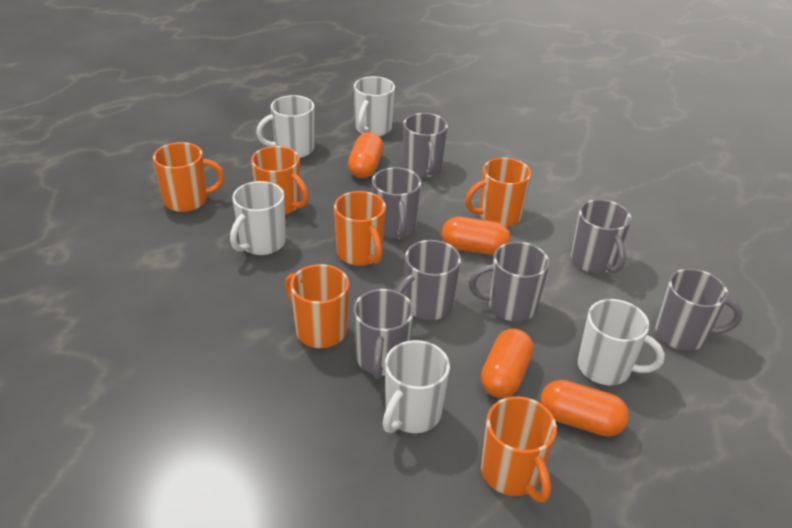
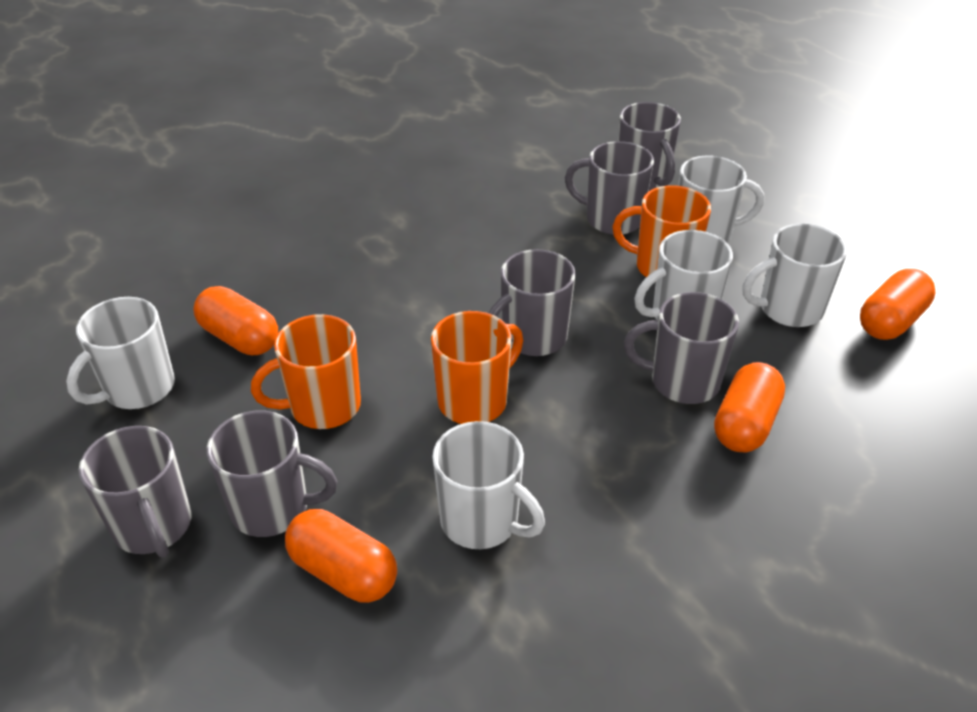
grey mug: [353,289,414,379] [372,167,421,239] [396,240,461,320] [403,113,448,178] [469,242,550,322] [571,199,631,274] [655,269,742,351] = 7 -> [79,426,192,558] [207,411,337,537] [489,249,576,356] [565,141,654,235] [618,102,681,191] [624,292,739,404] = 6
orange mug: [153,142,225,212] [251,146,309,215] [285,264,349,348] [334,191,386,266] [465,158,531,227] [481,396,557,502] = 6 -> [251,314,361,429] [431,311,523,424] [612,185,711,277] = 3

